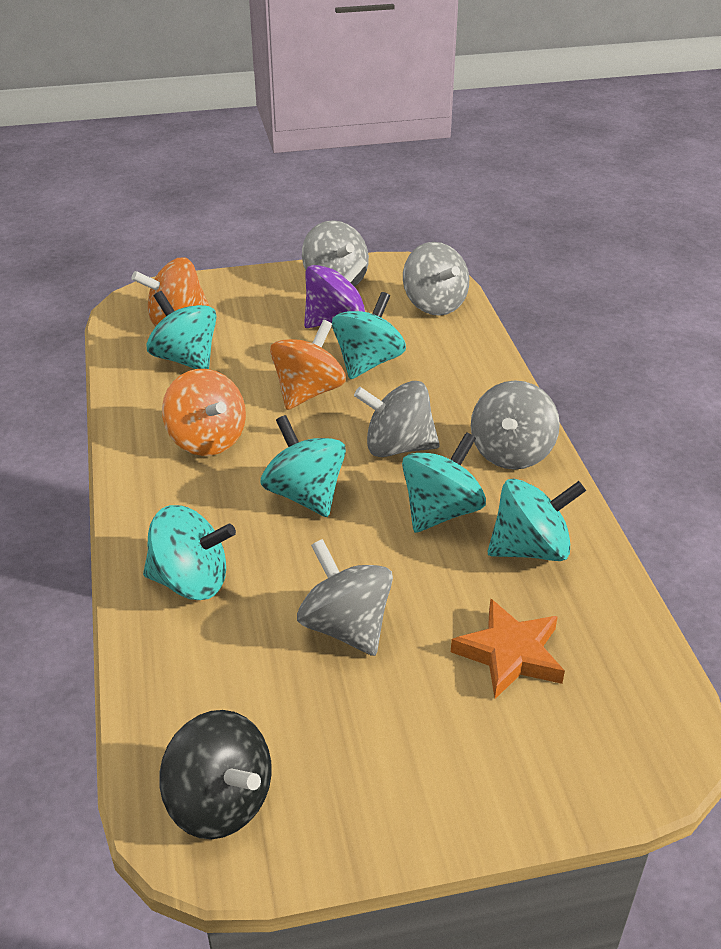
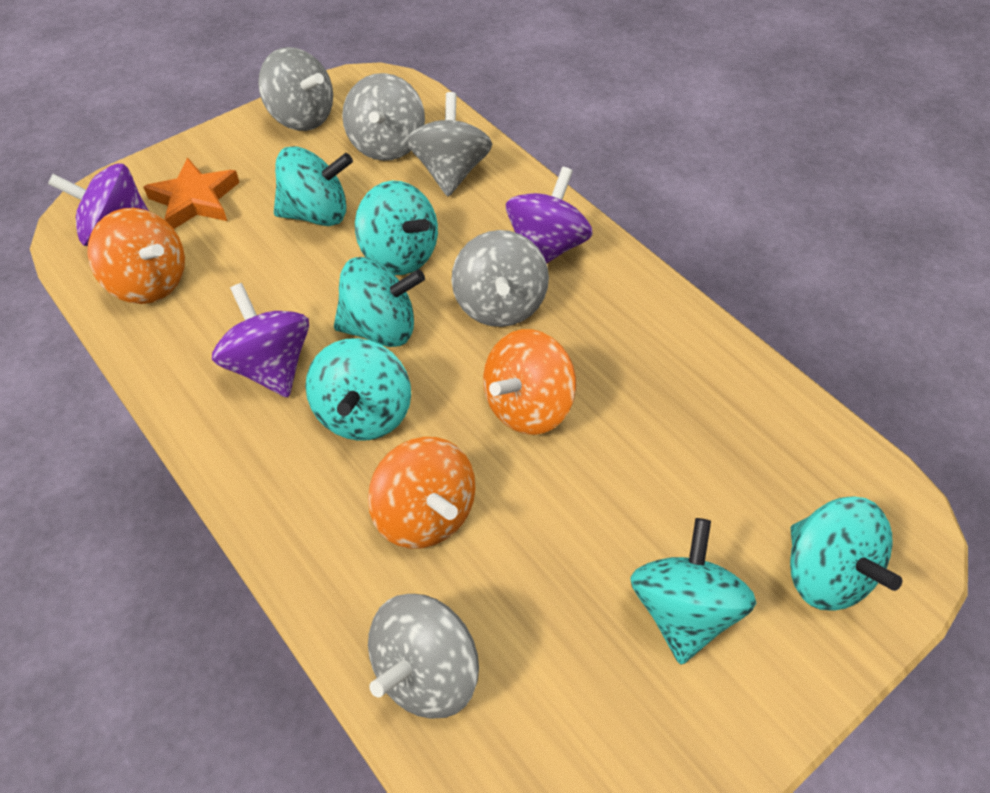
black spinning top: [159,710,272,839] = 1 -> none = 0
purple spinning top: [304,257,367,328] = 1 -> [48,163,149,246] [212,283,309,398] [506,167,593,264] = 3

